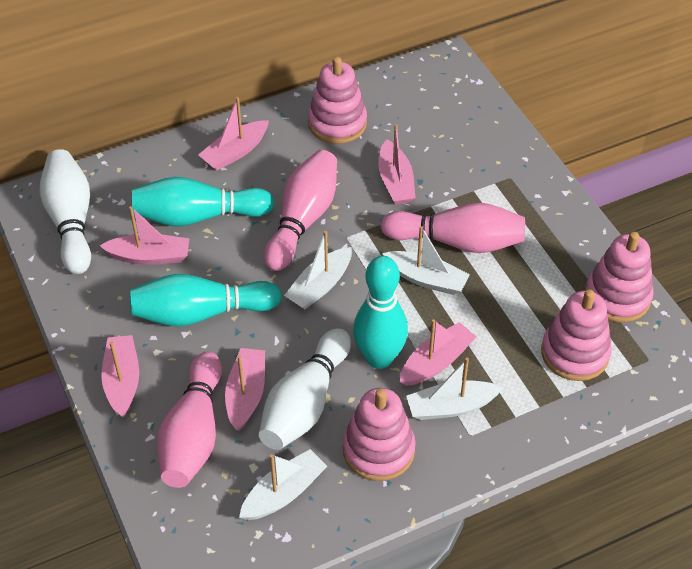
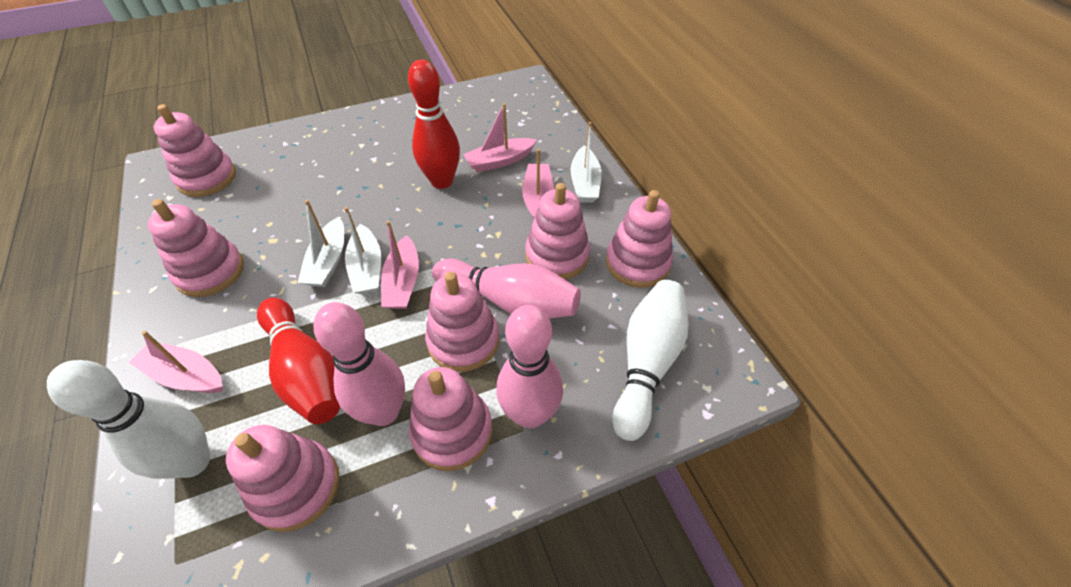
pink boat: [100,206,190,265] [101,335,139,417] [198,97,269,170] [225,348,265,431] [378,124,415,205] [400,319,476,386] = 6 -> [129,331,223,393] [381,221,419,309] [463,103,537,172] [522,149,554,219] = 4
pink stacking toy: [308,56,367,144] [343,388,416,481] [541,289,612,381] [585,232,654,323] = 4 -> [148,199,244,297] [153,104,236,197] [226,425,339,532] [409,367,493,471] [425,272,499,372] [525,183,590,279] [606,190,673,288] = 7
red bowling pin: none = 0 -> [257,298,340,424] [408,59,460,189] = 2
turquoise bowling pin: [130,274,282,326] [132,177,275,227] [353,256,408,369] = 3 -> none = 0
white boat: [239,449,327,520] [284,231,352,309] [382,226,470,295] [406,358,503,420] = 4 -> [298,200,345,287] [344,207,381,294] [571,122,602,203] = 3

